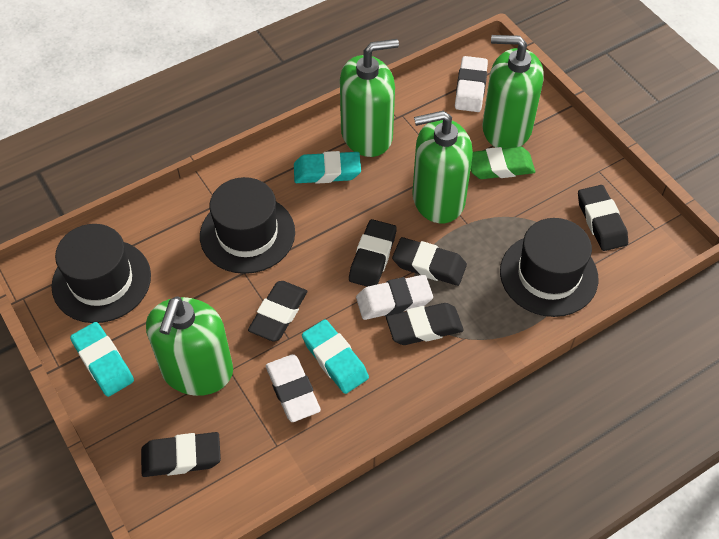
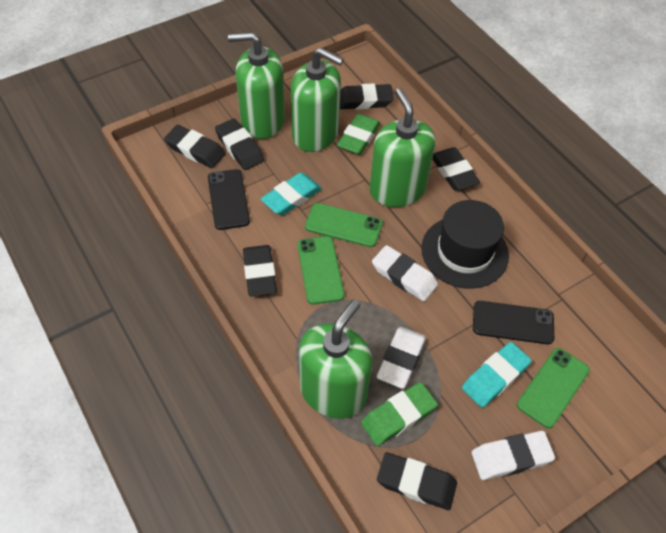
black hat: [51,224,151,323] [200,177,295,274] [500,218,599,317] = 3 -> [421,200,509,289] = 1
black phone: none = 0 -> [208,169,250,230] [473,301,554,344] = 2
green eraser: [471,146,535,179] = 1 -> [337,114,380,155] [361,382,438,446] = 2
green phone: none = 0 -> [298,236,344,305] [305,203,383,247] [517,348,590,428] = 3
turquoise eraser: [70,322,134,397] [294,151,361,184] [302,319,369,394] = 3 -> [261,173,322,215] [462,342,532,408] = 2

